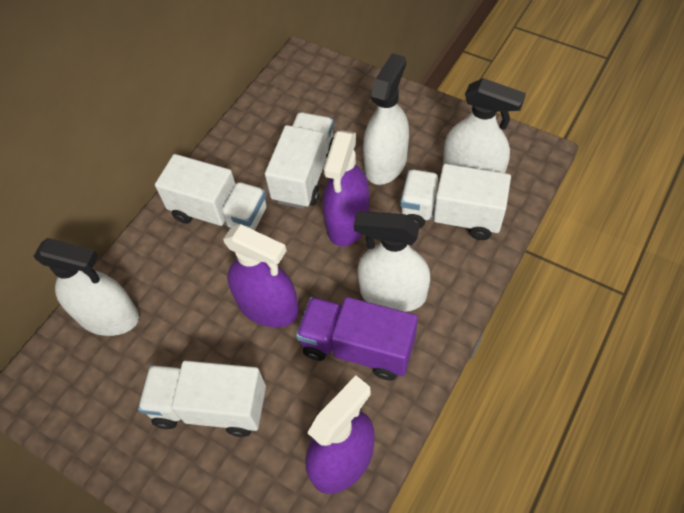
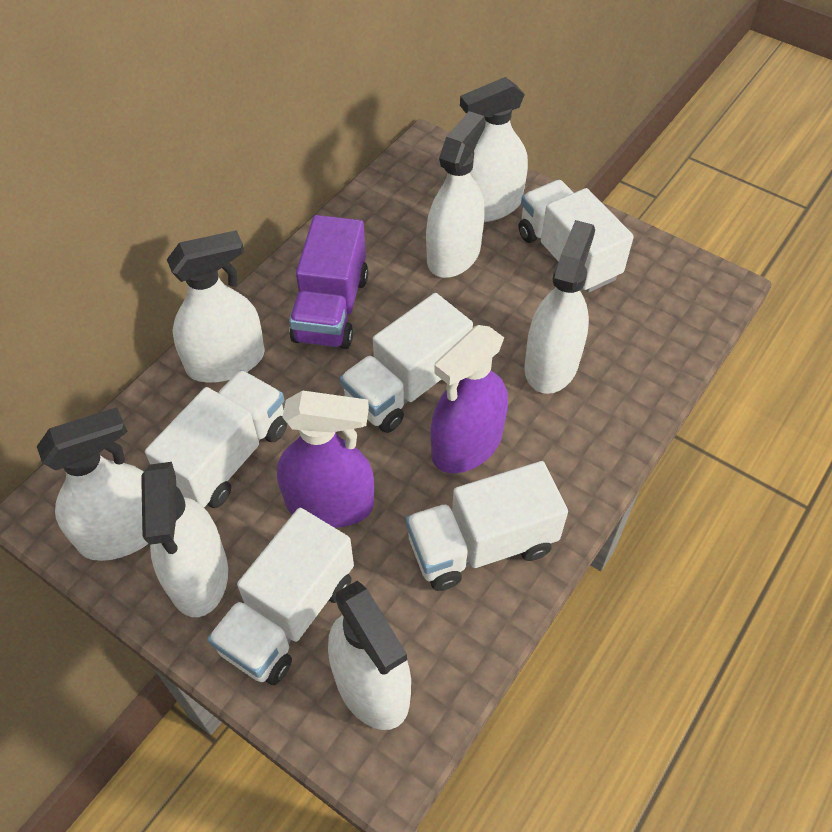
purple spray bottle: [223,224,299,327] [306,376,375,494] [323,130,369,246] = 3 -> [277,390,374,528] [431,325,508,473] = 2
white spray bottle: [34,238,139,336] [354,211,430,312] [363,53,409,185] [443,78,526,173] = 4 -> [37,407,148,561] [141,462,228,617] [167,230,265,383] [328,580,411,730] [426,111,486,278] [460,77,528,222] [524,220,595,394] = 7
white truck: [138,361,266,437] [155,154,267,231] [265,112,334,209] [400,164,511,240] = 4 -> [145,370,287,508] [207,508,354,685] [340,293,473,433] [406,461,568,591] [519,180,634,293] = 5

